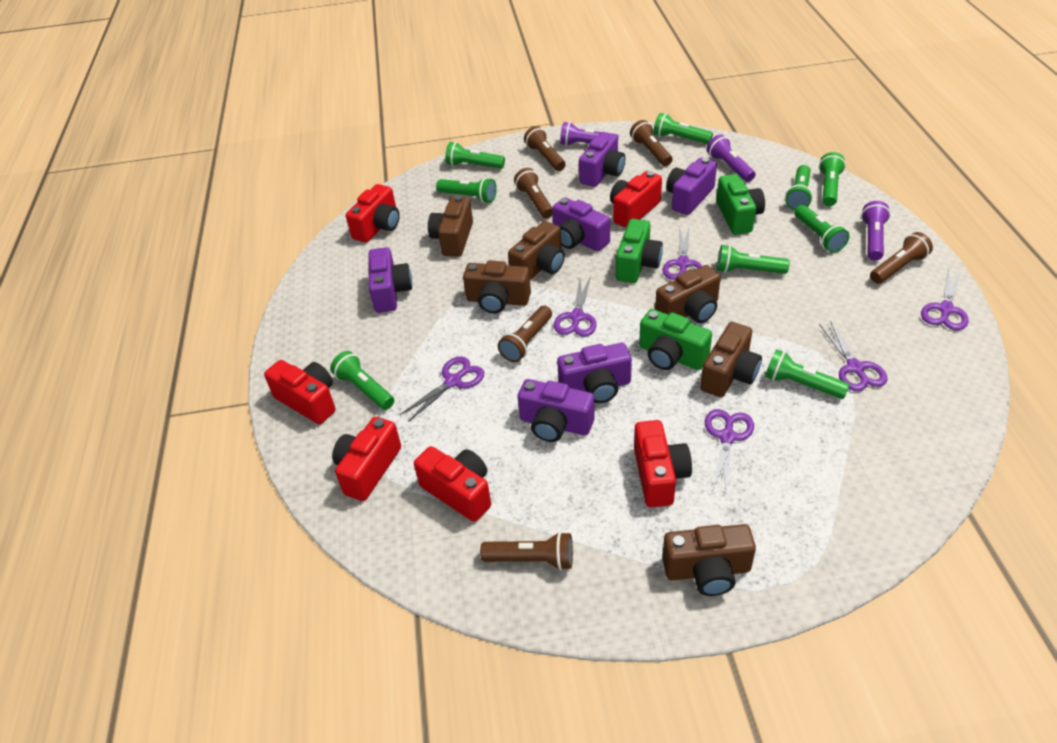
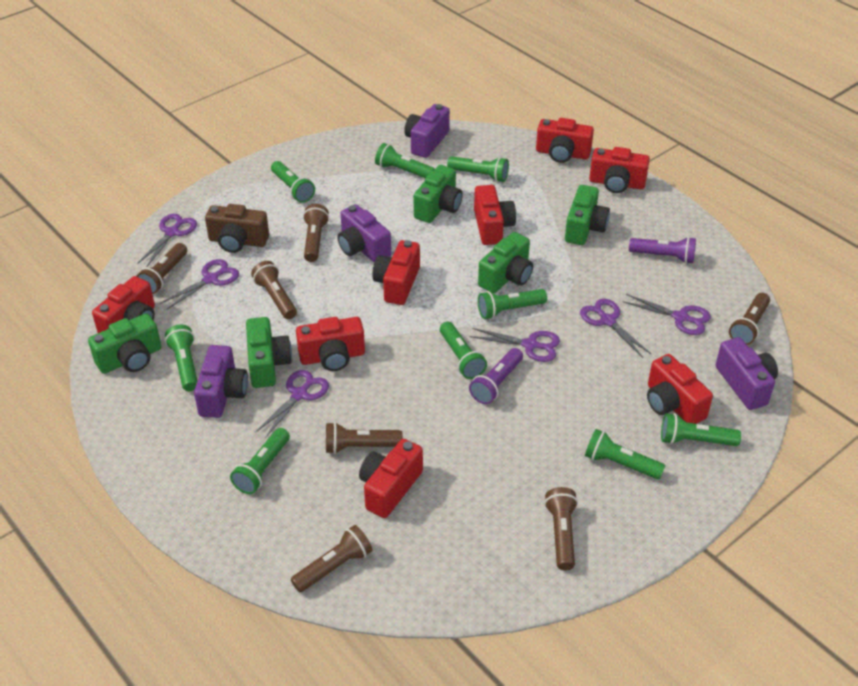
brown camera: [428,195,473,257] [463,260,531,313] [508,221,565,280] [655,265,721,323] [662,524,756,596] [700,322,762,397] = 6 -> [205,204,269,253] = 1
brown flashlight: [480,532,573,570] [498,306,552,362] [514,168,553,218] [524,126,566,171] [630,120,672,166] [870,232,933,284] = 6 -> [137,243,187,294] [251,261,297,319] [291,525,372,593] [303,204,329,262] [326,422,403,454] [544,487,578,570] [729,293,770,345] = 7
green camera: [616,219,663,283] [639,309,712,370] [716,174,765,235] = 3 -> [88,313,162,374] [246,317,292,388] [414,165,463,223] [478,232,533,293] [565,185,610,245] = 5
purple camera: [368,247,412,313] [518,379,595,442] [552,197,610,251] [557,343,632,403] [579,132,625,187] [666,158,717,215] = 6 -> [194,345,248,418] [338,204,391,262] [404,104,450,158] [716,337,778,410] = 4
purple flashlight: [560,122,619,146] [706,134,756,182] [861,201,890,261] = 3 -> [469,348,523,404] [629,237,696,264] = 2
red camera: [264,360,336,424] [332,417,401,501] [346,184,400,242] [414,446,491,522] [610,171,662,228] [634,420,692,507] = 6 -> [92,276,155,333] [296,317,365,371] [359,439,423,518] [372,240,420,305] [474,185,516,245] [536,118,594,163] [589,147,650,193] [647,354,713,424] = 8

